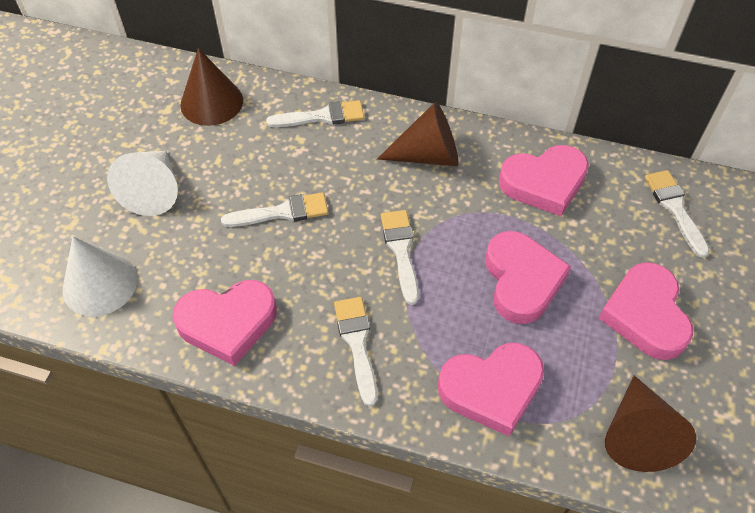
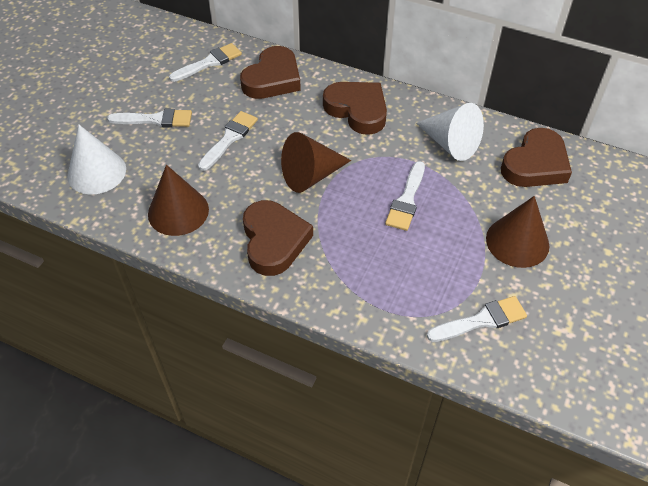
brown heart: none = 0 -> [240,46,301,99] [243,200,313,276] [323,82,387,135] [501,128,572,187] = 4
pink heart: [172,280,277,366] [438,343,544,436] [485,231,571,324] [499,145,589,216] [599,262,693,360] = 5 -> none = 0

